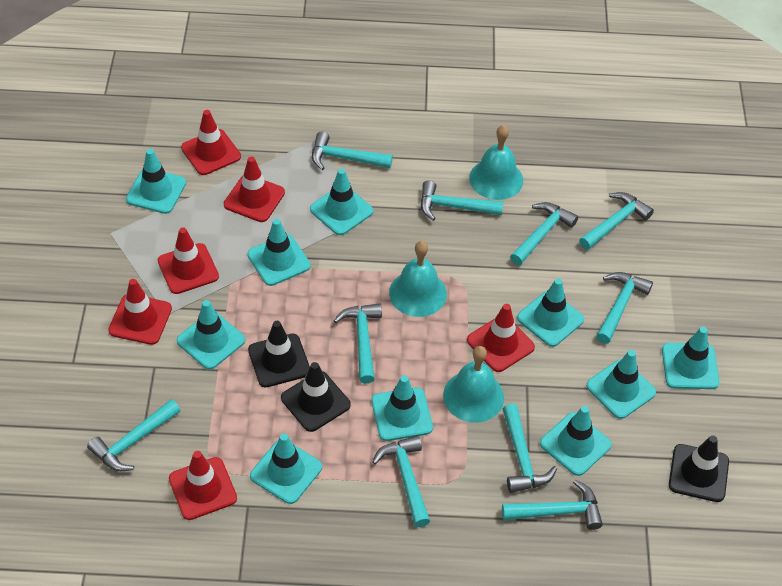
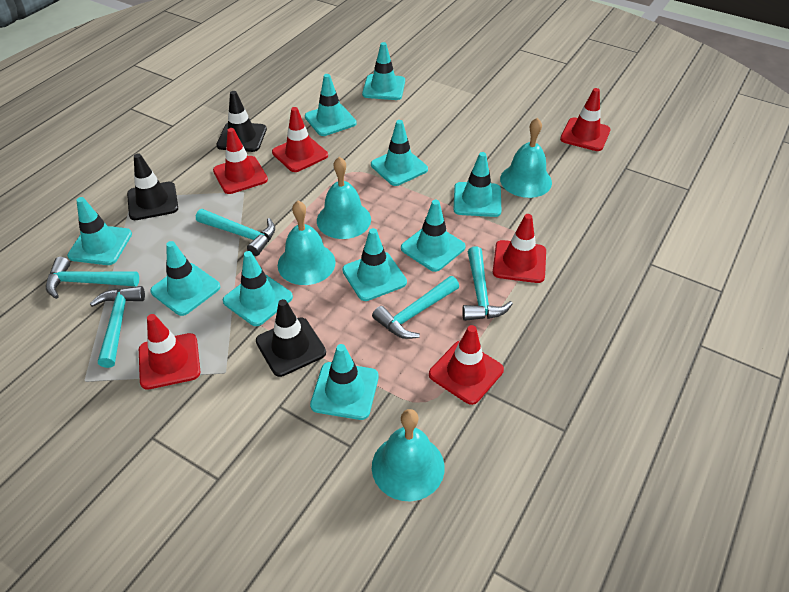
turquoise bell: [389,241,447,317] [443,346,504,423] [469,125,523,200] = 3 -> [278,201,336,285] [317,157,371,239] [372,409,445,501] [500,118,552,198] = 4
turquoise hammer: [87,399,180,471] [312,132,393,170] [334,303,382,384] [372,435,430,527] [421,180,504,221] [502,480,603,530] [503,404,557,493] [510,202,578,265] [579,192,654,250] [596,272,653,344] = 10 -> [46,257,139,299] [90,286,145,368] [196,209,275,256] [372,276,459,339] [462,246,513,321] = 5

